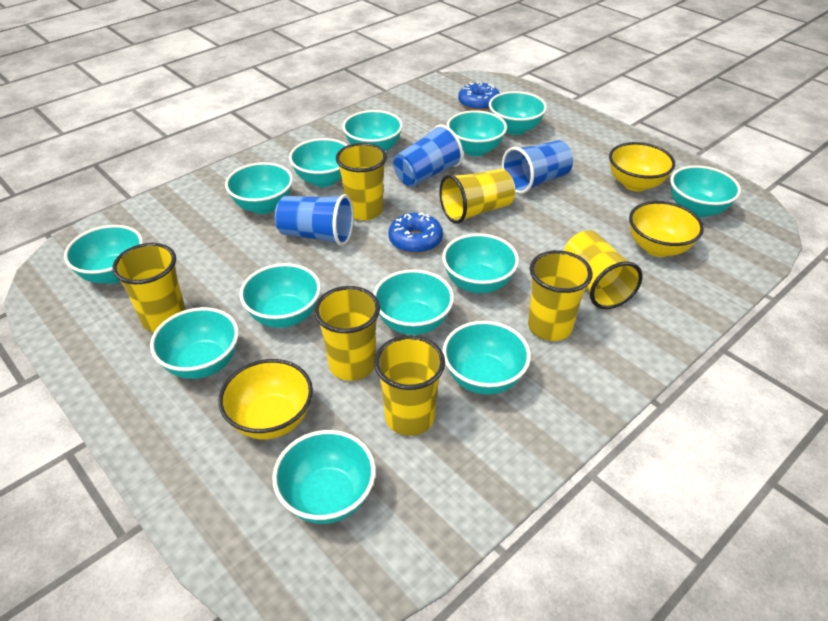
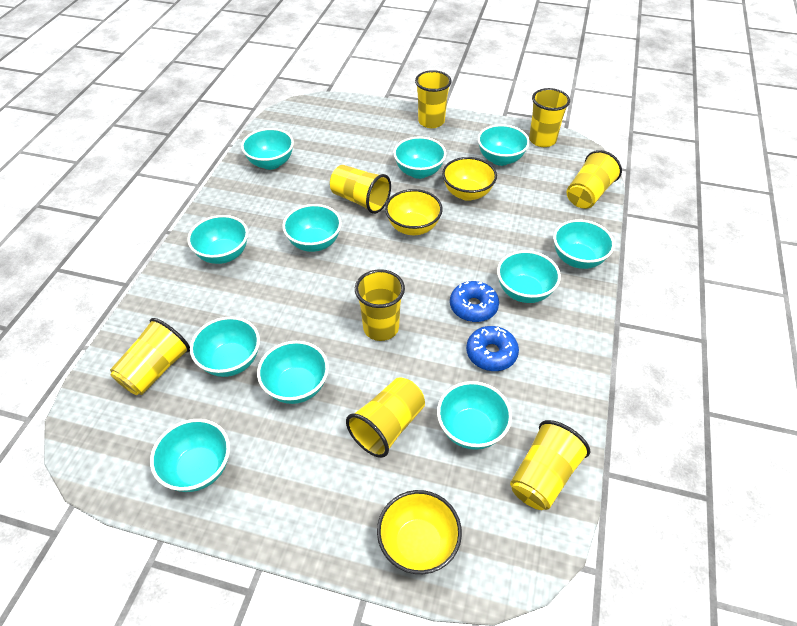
blue cup: [275,194,354,246] [393,124,463,187] [502,140,573,194] = 3 -> none = 0
turquoise bowl: [64,225,143,284] [150,307,239,379] [225,162,293,214] [240,263,321,328] [272,430,376,524] [289,138,348,187] [342,110,403,151] [373,269,454,335] [442,233,519,294] [442,321,531,395] [447,110,507,156] [489,91,547,135] [670,165,741,218] = 13 -> [150,419,230,492] [187,215,248,264] [190,317,260,377] [241,128,294,170] [257,341,329,404] [282,204,342,252] [393,136,446,179] [437,381,512,450] [478,124,530,166] [497,250,561,303] [553,219,615,269] = 11
yellow cup: [112,243,186,332] [314,286,380,381] [336,143,387,221] [374,335,445,436] [439,169,515,224] [528,250,593,341] [564,230,642,309] = 7 -> [110,318,190,395] [330,165,391,214] [346,377,425,458] [355,269,405,341] [415,70,452,128] [510,420,590,510] [529,88,570,147] [567,150,622,209] = 8

